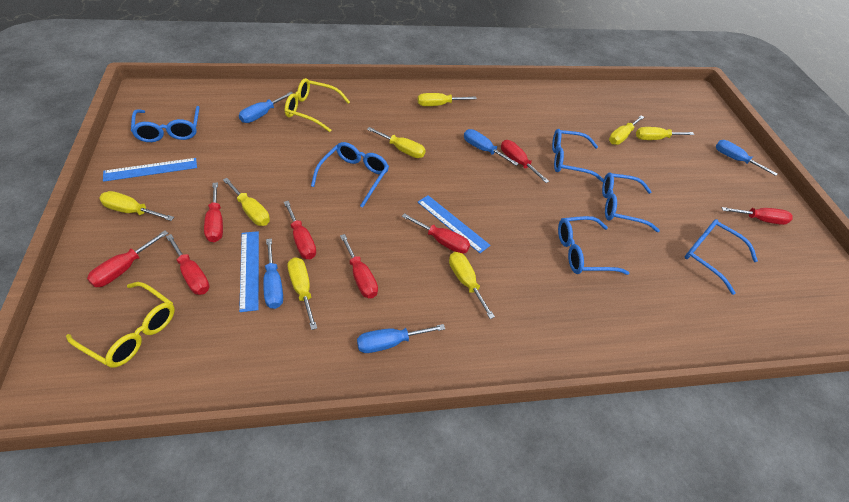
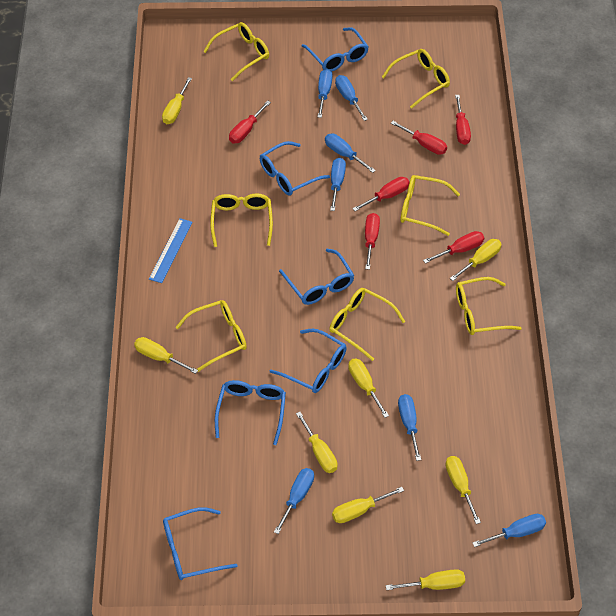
blue ruler: [103,158,197,182] [239,231,259,312] [418,195,490,253] = 3 -> [149,218,193,283] = 1
blue screwdriver: [239,92,293,123] [263,239,283,309] [357,324,445,353] [464,129,519,166] [715,140,778,176] = 5 -> [274,468,314,534] [317,69,333,118] [325,134,376,173] [330,158,346,211] [335,75,368,121] [398,394,421,461] [473,514,546,547] = 7
red screwdriver: [87,230,168,287] [166,234,210,295] [204,182,223,242] [284,201,316,259] [340,234,378,298] [402,213,470,254] [501,140,549,183] [721,207,793,225] = 8 -> [229,100,271,144] [352,177,410,211] [365,213,380,270] [391,121,447,155] [423,231,484,264] [455,95,471,145] = 6
yellow glasses: [66,282,175,368] [285,78,350,132] = 2 -> [175,300,247,372] [203,22,269,81] [210,193,273,247] [329,288,405,361] [382,49,450,109] [400,175,460,236] [456,277,522,335] = 7

